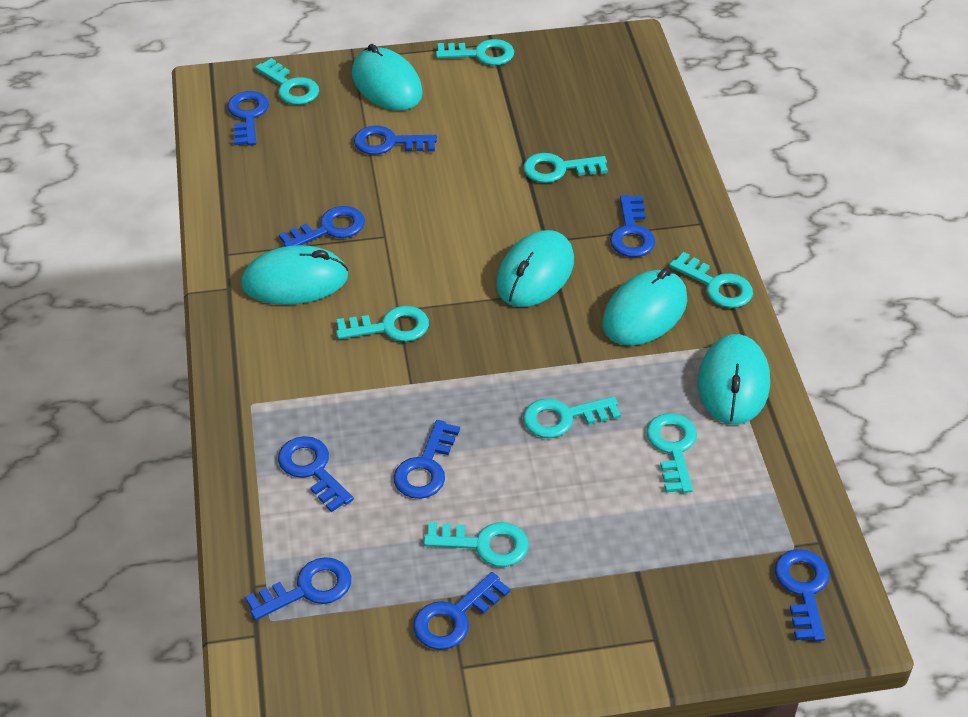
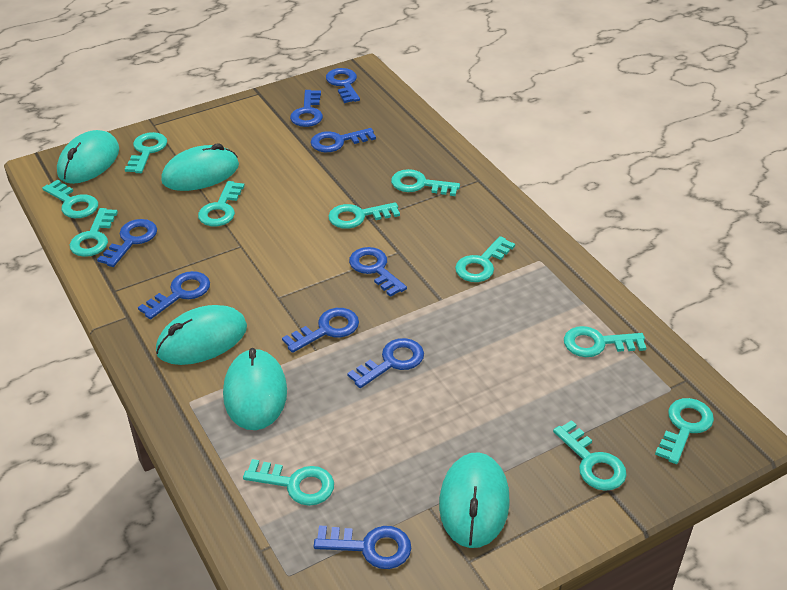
turquoise key: [255,58,319,105] [336,306,429,342] [424,522,529,567] [436,39,514,65] [523,153,608,183] [523,396,621,438] [646,413,697,493] [669,252,753,308] = 8 -> [42,180,98,218] [70,208,118,257] [125,132,167,173] [198,181,245,226] [243,459,334,506] [328,202,400,229] [391,169,460,196] [455,236,515,282] [553,420,627,491] [564,326,646,357] [655,398,714,464] = 11

